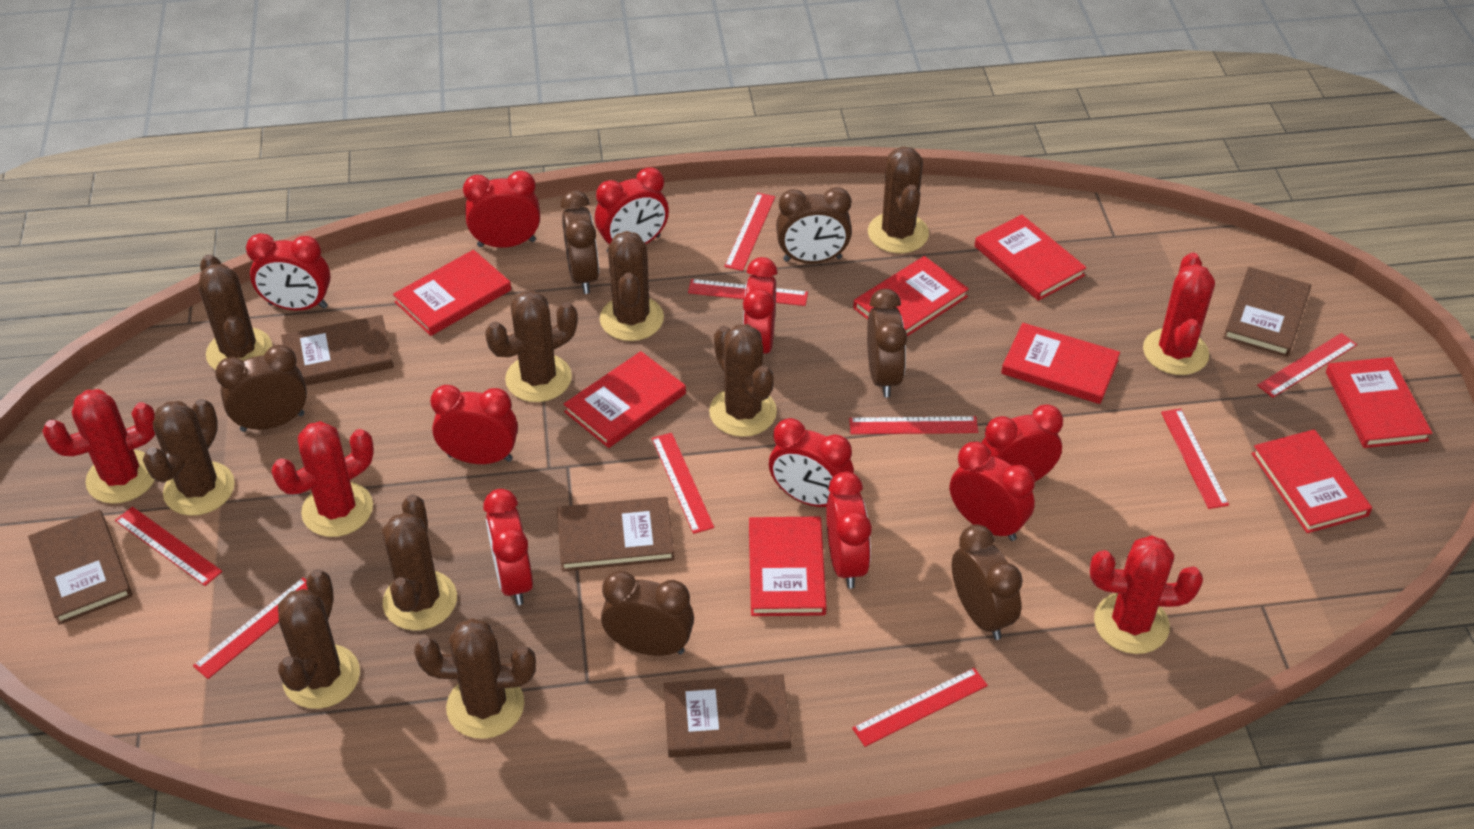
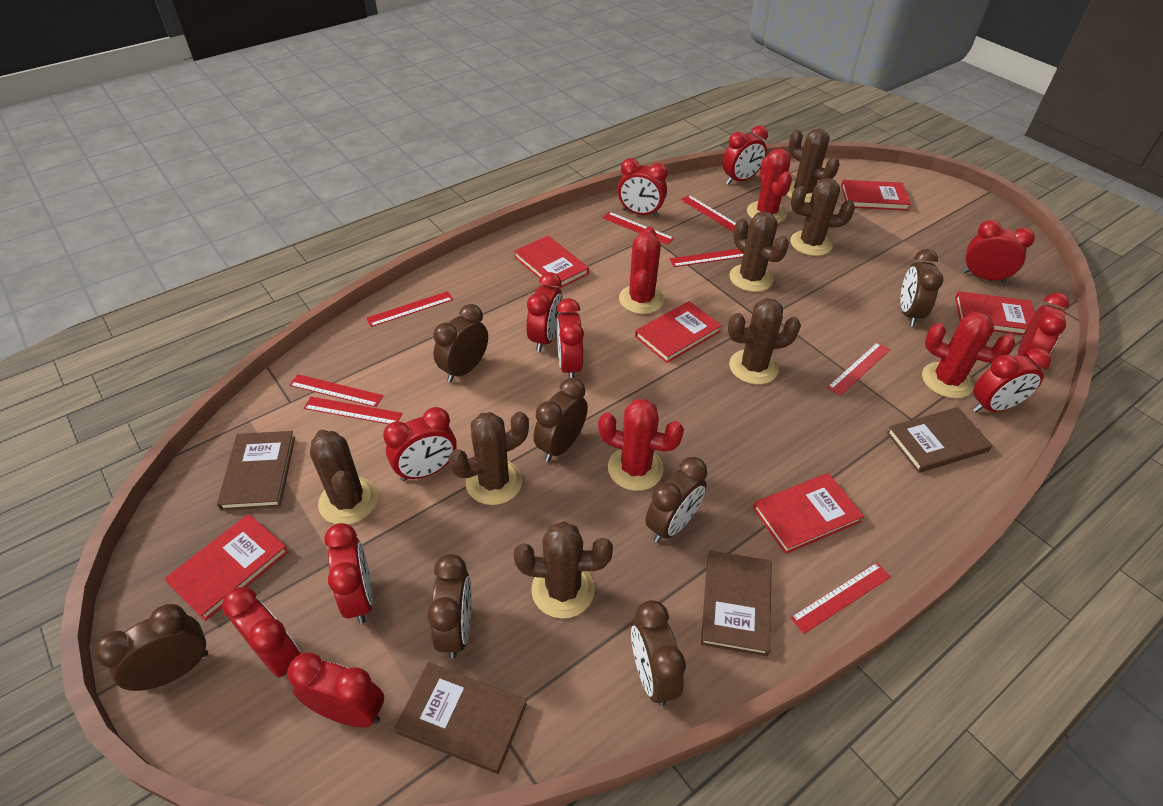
brown book: [28,510,132,625] [281,315,394,386] [557,497,674,572] [664,674,791,758] [1223,267,1311,357] = 5 -> [217,431,295,511] [394,662,527,774] [701,551,771,657] [886,407,993,473] = 4
brown cactus: [143,399,235,516] [198,254,272,370] [278,569,360,709] [382,494,457,631] [414,618,536,739] [485,290,577,402] [600,231,664,341] [709,324,777,437] [868,146,929,253] = 9 -> [310,430,378,525] [448,412,529,505] [514,521,613,619] [728,298,801,385] [729,211,789,292] [786,129,840,203] [790,178,855,256] = 7
brown clock: [215,345,307,432] [560,190,599,294] [601,571,694,656] [776,187,852,263] [867,289,907,397] [952,524,1023,640] = 6 -> [94,604,208,691] [427,554,472,659] [433,304,488,382] [533,378,588,462] [631,600,686,706] [645,457,707,543] [900,249,943,326] = 7
red book: [393,250,511,336] [564,351,686,448] [749,517,827,616] [853,256,969,336] [975,215,1087,301] [1001,323,1120,404] [1252,429,1372,533] [1326,357,1432,448] = 8 -> [164,514,289,621] [514,236,589,289] [635,301,722,363] [753,473,864,554] [841,180,911,211] [955,291,1035,335] = 6
red clock: [246,233,331,310] [430,385,518,464] [463,171,540,248] [483,489,533,605] [595,167,669,252] [743,257,778,354] [769,418,854,507] [826,471,872,589] [950,442,1035,541] [981,404,1063,482] = 10 -> [222,587,301,678] [287,652,384,727] [324,523,373,624] [383,407,457,481] [527,272,563,352] [556,298,584,378] [618,158,668,217] [722,125,768,185] [963,220,1035,283] [973,348,1051,412] [1018,293,1069,358] = 11
red ruler: [115,506,222,586] [193,577,308,679] [652,433,714,534] [688,279,808,306] [724,193,775,271] [849,416,978,434] [852,668,988,747] [1161,408,1229,509] [1257,333,1357,398] = 9 -> [289,374,384,407] [304,397,403,424] [366,291,453,327] [602,212,674,245] [670,249,744,267] [681,195,736,232] [790,562,891,634] [827,342,890,396] = 8

